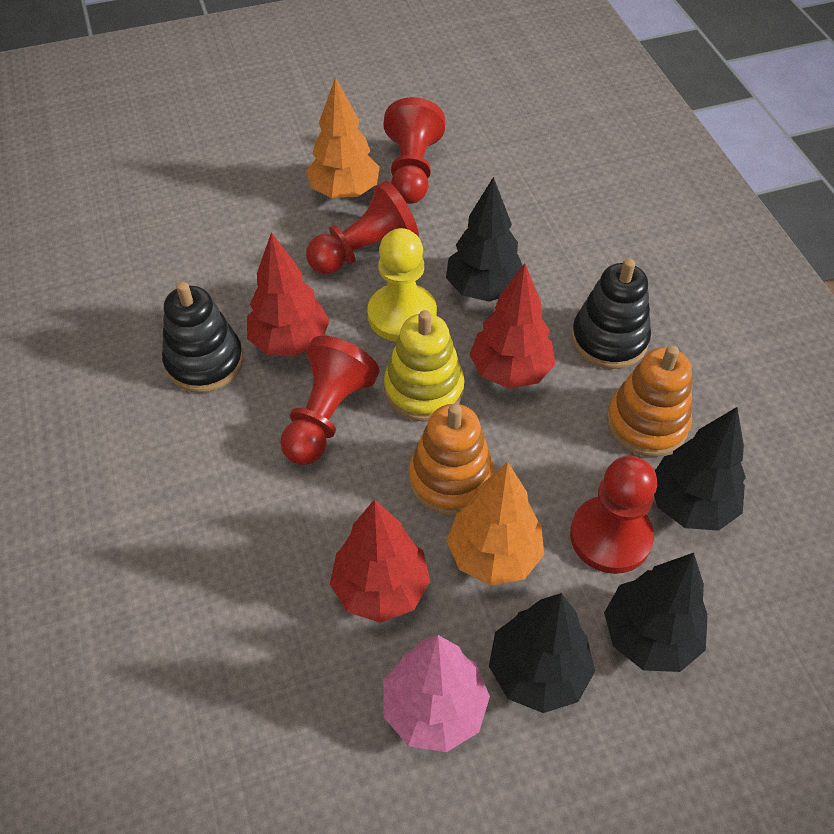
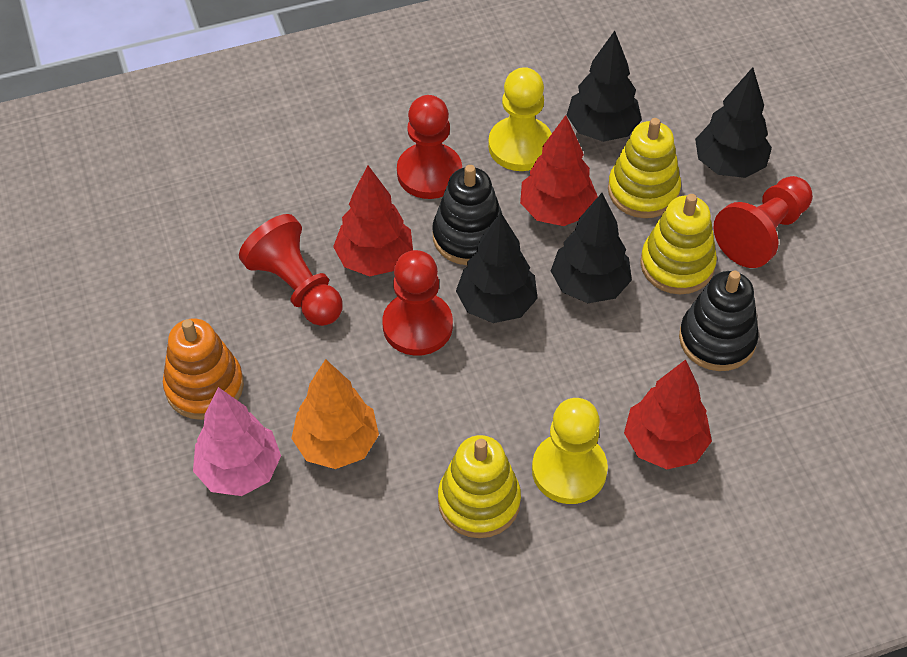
orange stacking toy: [409,404,495,515] [607,345,692,457] = 2 -> [163,319,244,420] = 1
orange tree: [306,77,380,199] [447,462,544,586] = 2 -> [291,359,379,469] = 1
yellow pawn: [367,228,437,342] = 1 -> [488,67,552,171] [532,398,608,504] = 2
yellow stacking toy: [384,310,464,422] = 1 -> [438,435,521,538] [608,118,681,218] [640,194,717,294] = 3

